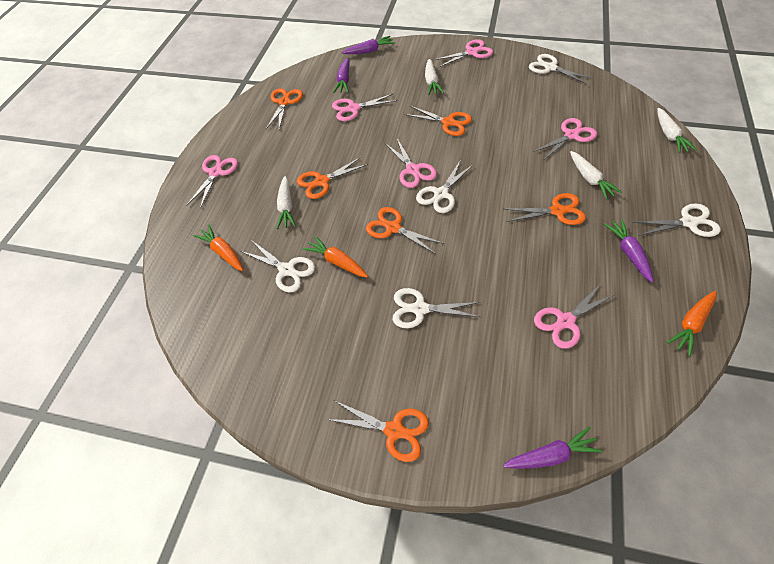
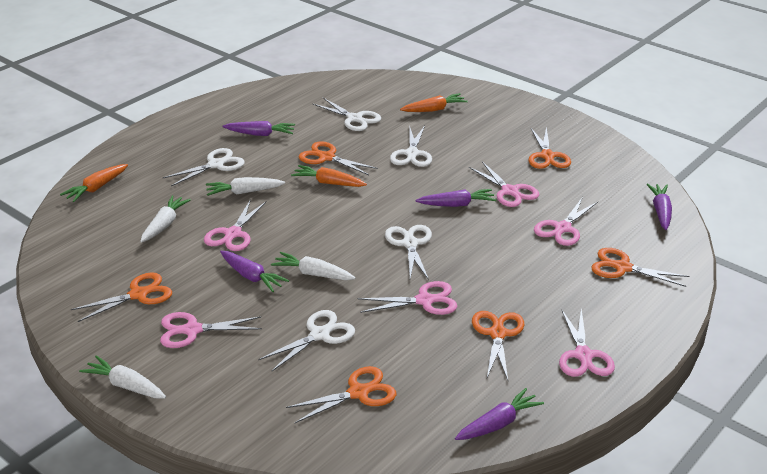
purple carrot: [333,58,350,93] [342,36,395,54] [503,427,603,469] [604,219,654,283] = 4 -> [220,251,289,292] [223,121,295,136] [415,189,496,207] [455,388,544,440] [647,184,672,230] = 5

